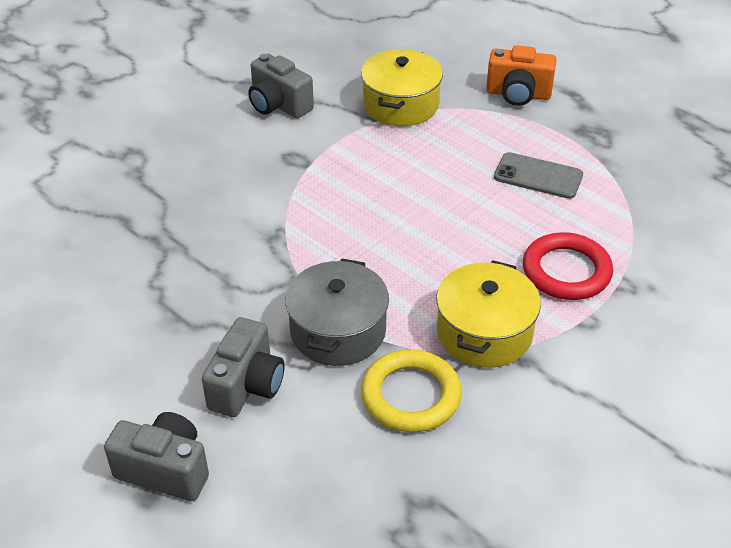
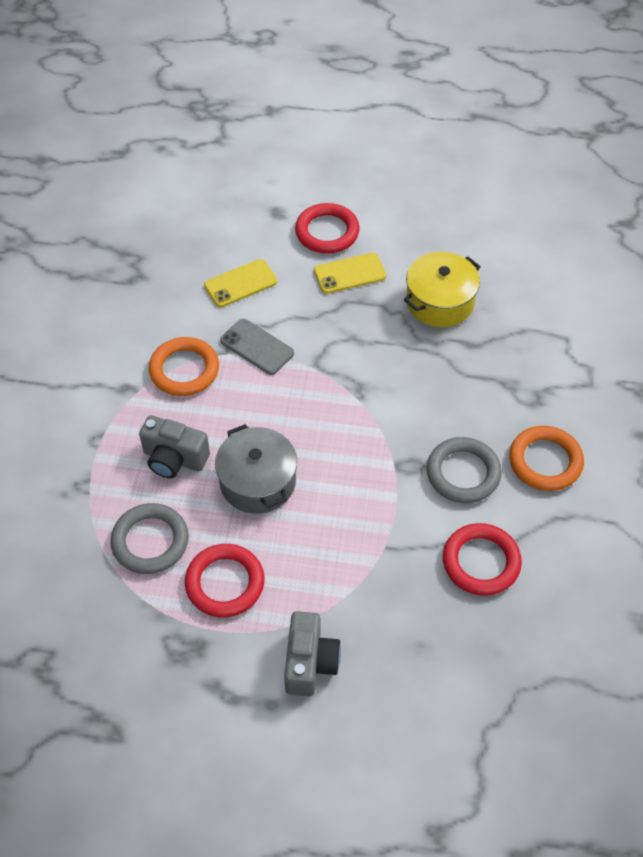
grey camera: [104,412,209,501] [202,317,284,417] [248,53,314,118] = 3 -> [139,415,210,478] [284,611,341,696] = 2
grey ring: none = 0 -> [110,503,189,574] [426,437,502,503] = 2
orange camera: [486,45,556,106] = 1 -> none = 0
orange ring: none = 0 -> [148,337,219,396] [509,426,584,491] = 2
red ring: [523,232,613,300] = 1 -> [185,544,264,618] [295,203,360,254] [443,523,522,596] = 3
yellow phone: none = 0 -> [204,259,277,307] [314,253,386,294] = 2
yellow pot: [361,49,443,126] [436,260,541,368] = 2 -> [404,252,481,327] = 1
yellow ring: [361,349,462,432] = 1 -> none = 0

